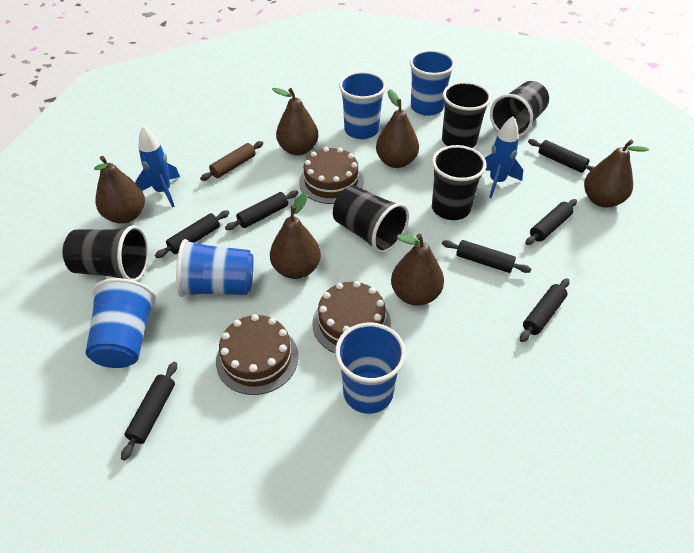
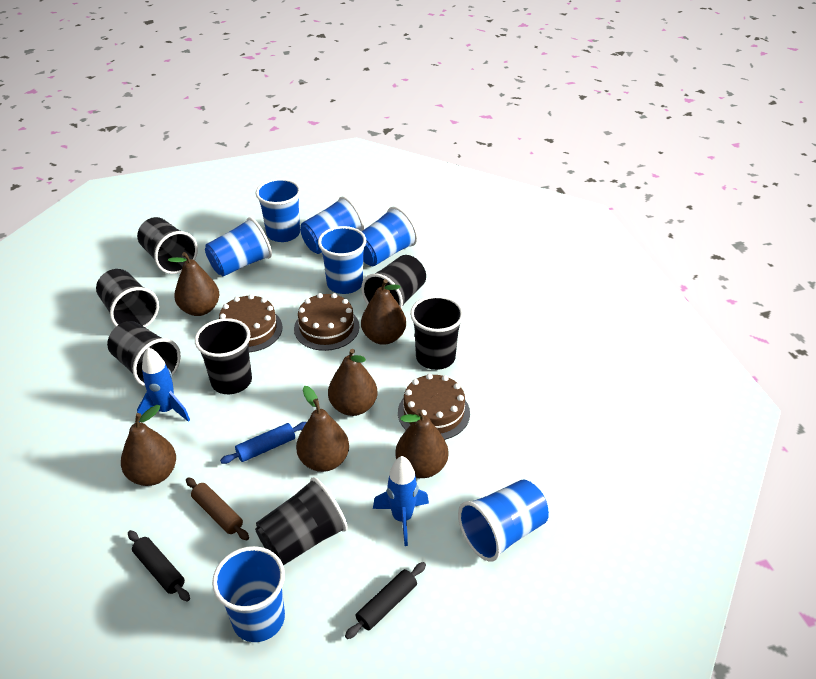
black cup: [62,225,149,281] [333,185,409,253] [432,145,487,220] [442,81,491,148] [490,81,549,137] = 5 -> [96,269,159,328] [107,321,181,386] [137,217,198,274] [195,318,252,394] [255,477,348,565] [361,255,426,309] [410,296,464,370] = 7
black rolling pin: [121,362,177,460] [155,210,229,258] [225,190,298,230] [442,240,531,273] [520,278,570,342] [525,199,577,245] [528,139,594,173] = 7 -> [128,530,190,602] [345,562,426,639] = 2
blue cup: [85,278,156,368] [176,239,254,297] [335,322,406,414] [339,71,386,139] [410,50,455,116] = 5 -> [205,217,272,276] [212,546,285,642] [256,179,301,242] [300,196,364,254] [318,226,366,294] [361,207,418,266] [458,479,549,562] = 7
blue rolling pin: none = 0 -> [220,422,307,464] = 1

